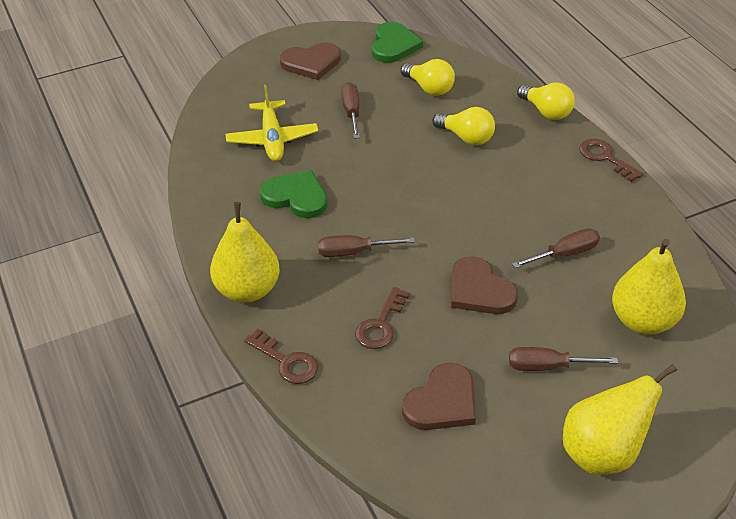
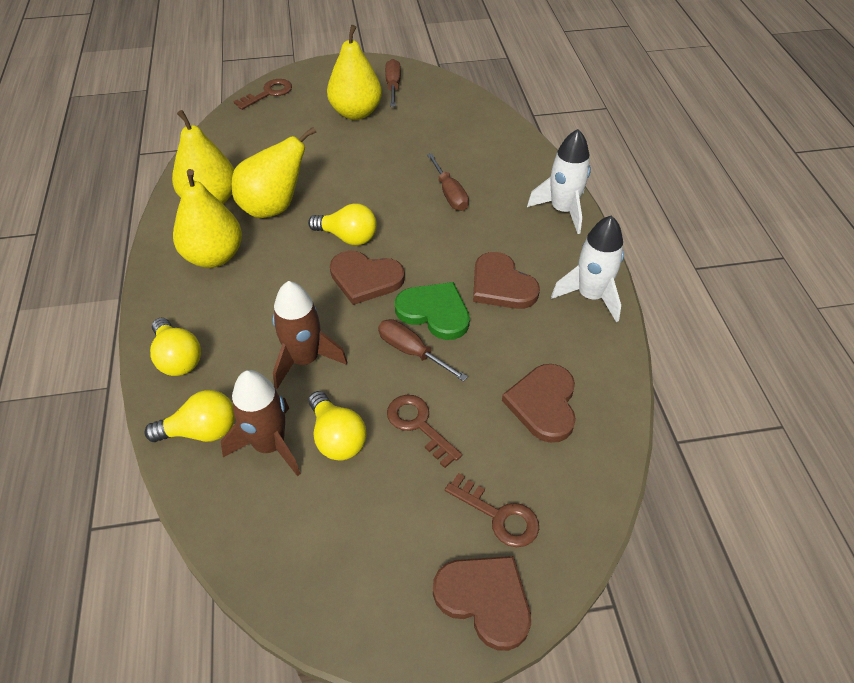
brown heart: [280,43,341,80] [402,363,476,430] [451,256,518,314] = 3 -> [330,251,405,305] [433,556,531,651] [473,252,540,309] [502,364,576,443] = 4
brown rocket: none = 0 -> [221,370,301,476] [272,281,347,389] = 2
brown screwdriver: [318,235,415,257] [341,82,360,139] [509,347,618,371] [512,229,600,268] = 4 -> [378,319,468,382] [385,59,401,107] [427,153,469,211] = 3
green heart: [260,170,328,218] [372,22,423,63] = 2 -> [395,282,470,340] = 1
white rocket: none = 0 -> [527,129,591,234] [551,215,624,322] = 2
yellow light bulb: [401,59,455,96] [432,107,495,145] [517,82,574,120] = 3 -> [145,390,235,442] [150,318,201,376] [308,203,377,245] [309,391,367,460] = 4
yellow pear: [210,202,280,303] [563,364,677,475] [612,239,686,335] = 3 -> [172,110,234,204] [173,169,242,268] [232,127,316,218] [327,25,382,120] = 4
yellow plane: [225,85,318,161] = 1 -> none = 0

